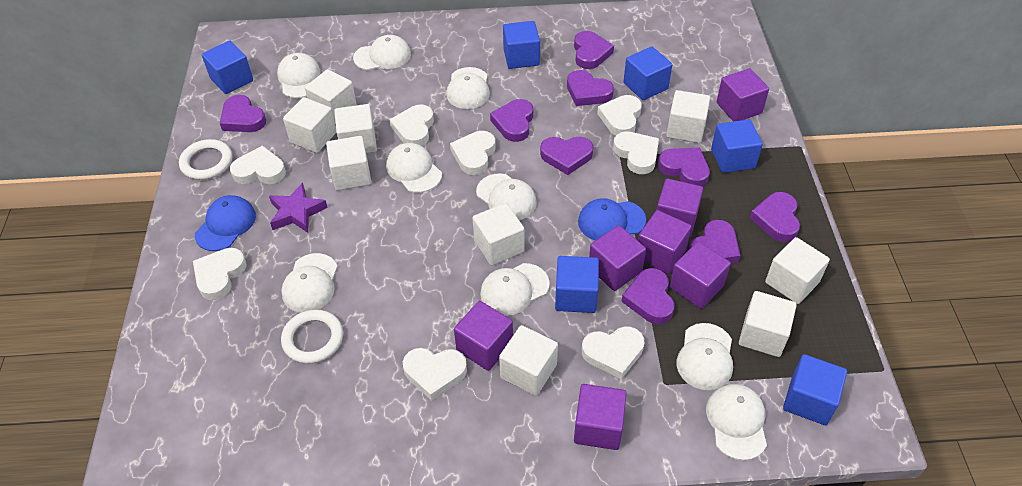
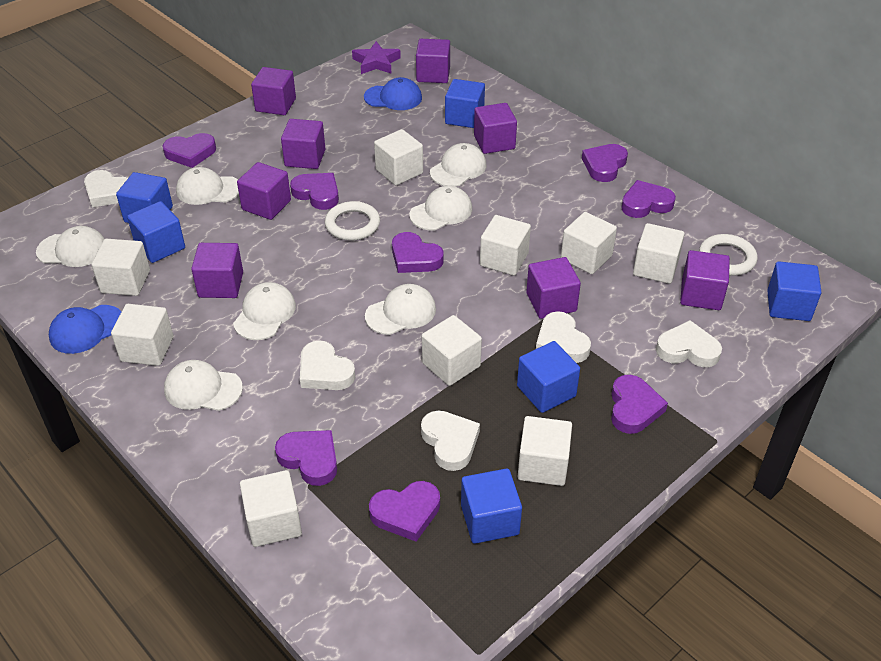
purple cube: [454,301,513,371] [574,384,627,450] [589,225,646,291] [638,210,691,274] [657,179,703,237] [670,242,731,309] [717,68,769,121] = 7 -> [191,243,243,298] [237,162,291,220] [251,67,296,115] [281,119,325,169] [416,39,450,83] [474,103,517,154] [526,257,581,319] [680,250,730,310] = 8
purple heart: [220,95,266,132] [490,99,533,142] [540,137,593,175] [567,70,614,106] [574,31,614,69] [621,268,674,324] [658,148,710,187] [689,220,740,264] [750,192,800,242] = 9 -> [162,133,216,168] [275,430,337,486] [290,173,339,210] [369,481,440,541] [392,232,444,273] [582,144,628,182] [611,375,668,434] [621,180,676,218] = 8
white cap: [277,53,320,98] [281,253,338,313] [353,35,411,70] [386,143,442,193] [446,67,490,109] [476,173,537,220] [480,263,550,316] [676,323,733,390] [706,384,767,460] = 9 -> [36,226,104,267] [164,360,243,411] [176,167,239,205] [233,282,296,340] [365,284,436,335] [409,186,472,230] [430,143,487,187] = 7
white heart: [193,248,246,300] [230,145,286,184] [389,104,434,146] [403,348,467,401] [450,131,496,175] [582,326,644,379] [597,95,642,135] [613,131,659,174] = 8 -> [84,170,128,208] [300,340,355,390] [421,411,480,471] [536,311,591,363] [656,320,722,367] = 5

